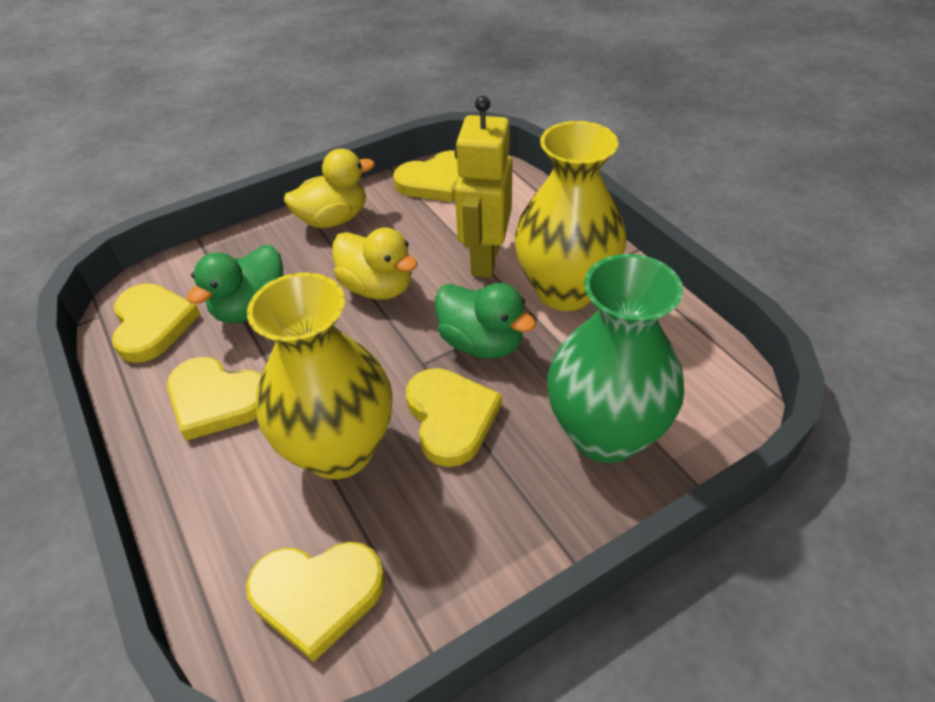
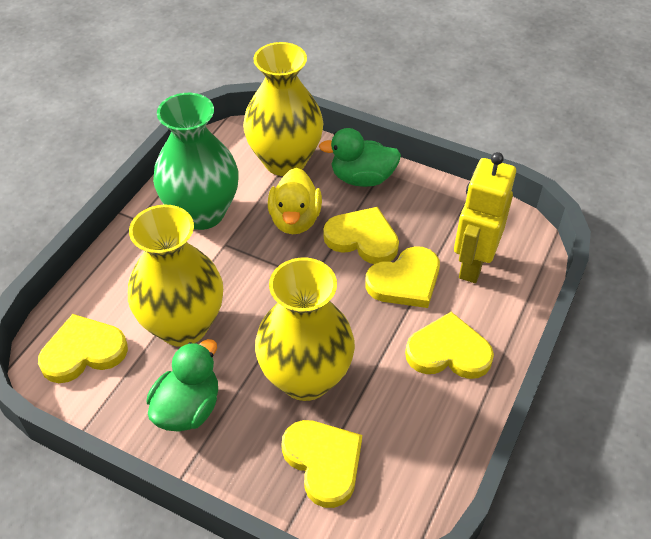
yellow duck: [284,149,375,228] [332,228,418,300] = 2 -> [268,168,322,234] = 1
yellow vase: [247,273,393,479] [514,121,626,311] = 2 -> [128,205,223,347] [243,42,323,176] [255,258,355,401] = 3

